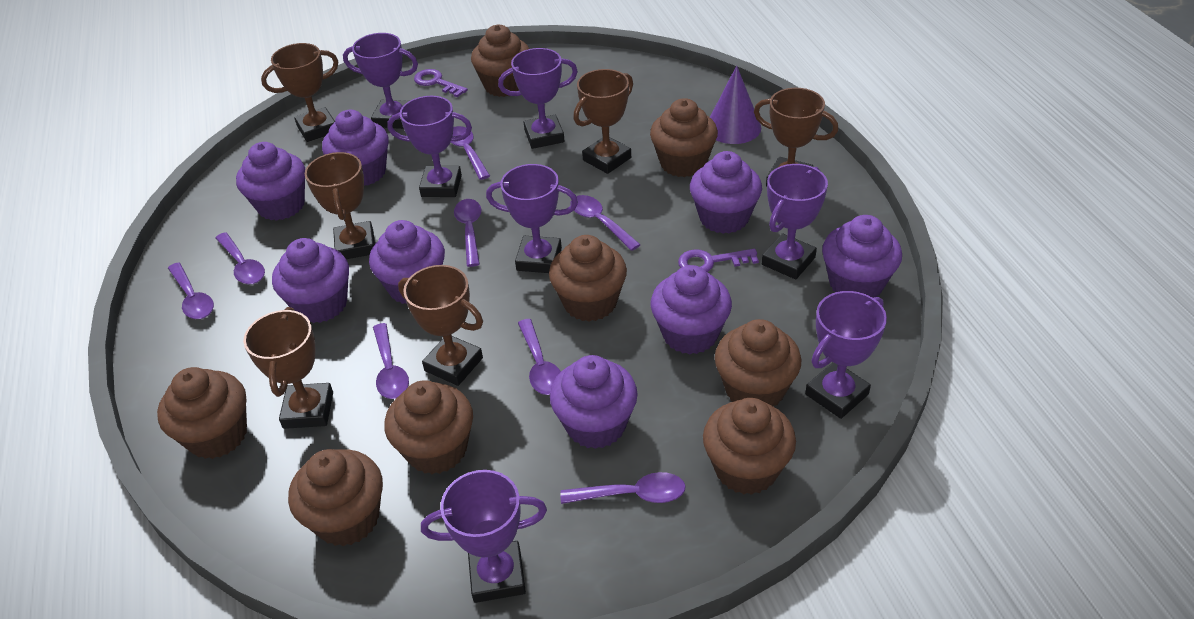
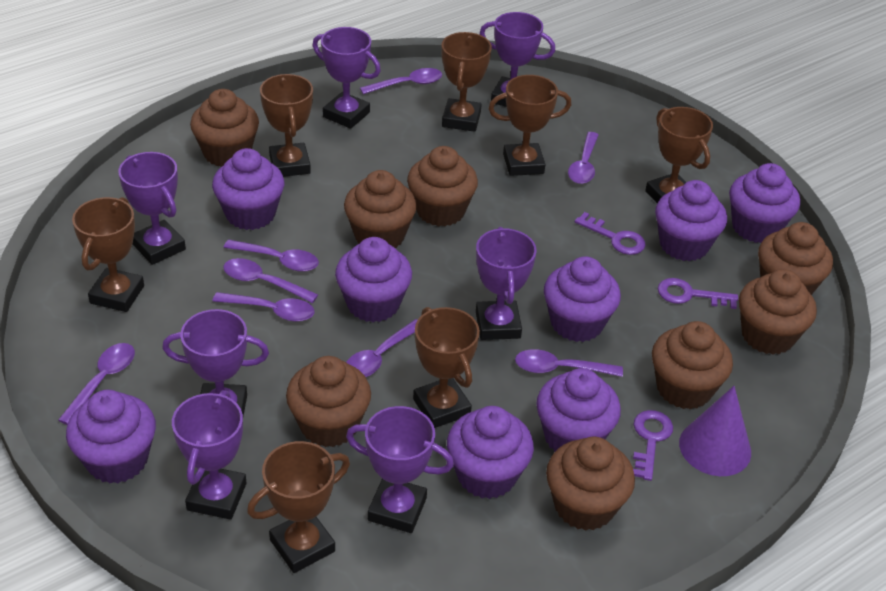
brown trophy: [243,307,333,429] [261,43,338,142] [305,152,375,259] [398,265,483,386] [573,69,633,174] [754,88,838,186] = 6 -> [72,197,144,312] [247,441,350,573] [260,74,313,177] [413,307,480,428] [442,32,492,132] [488,75,571,176] [645,107,713,204] = 7
purple key: [414,69,468,97] [678,249,759,272] = 2 -> [575,212,646,255] [633,410,673,481] [658,278,738,309] = 3

